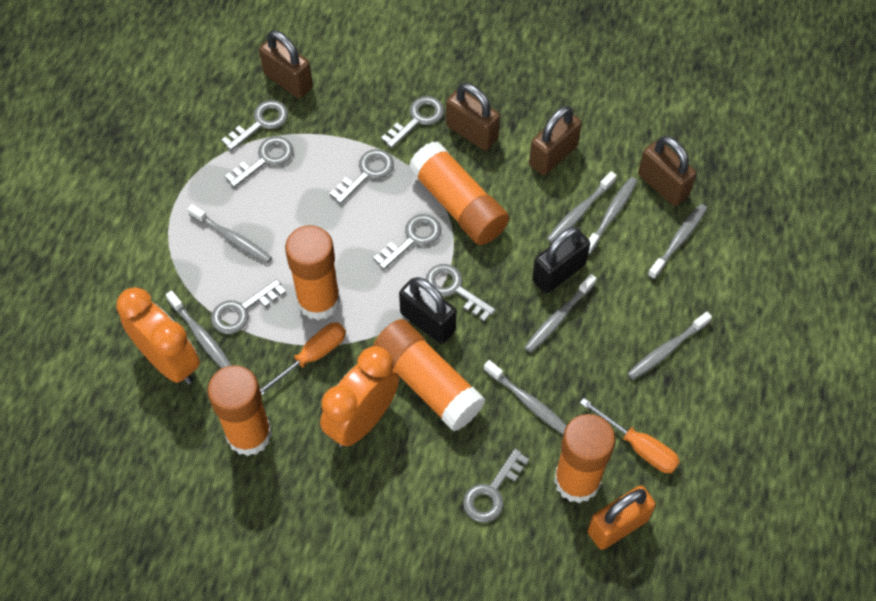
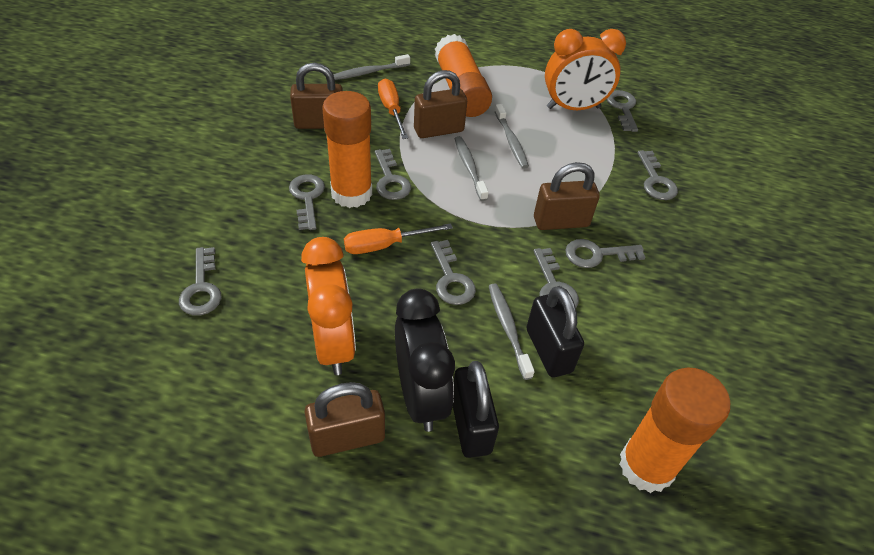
black clock: none = 0 -> [395,288,455,432] = 1
grey toothbrush: [166,290,232,368] [187,204,272,264] [484,360,567,434] [524,274,597,353] [547,171,617,243] [588,177,637,254] [627,312,712,380] [648,204,707,279] = 8 -> [333,54,410,80] [455,136,489,201] [489,283,535,380] [495,104,529,169] = 4
orange glue stick: [208,365,272,456] [285,225,340,320] [373,319,485,431] [409,141,509,245] [554,414,615,503] = 5 -> [322,91,372,208] [435,34,492,117] [619,368,730,493] = 3
orange padlock: [588,485,656,550] = 1 -> none = 0

